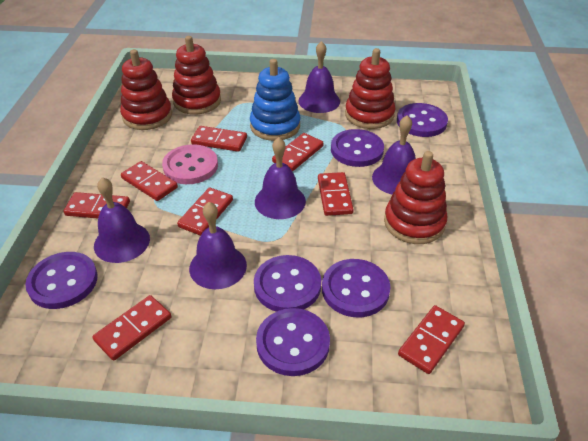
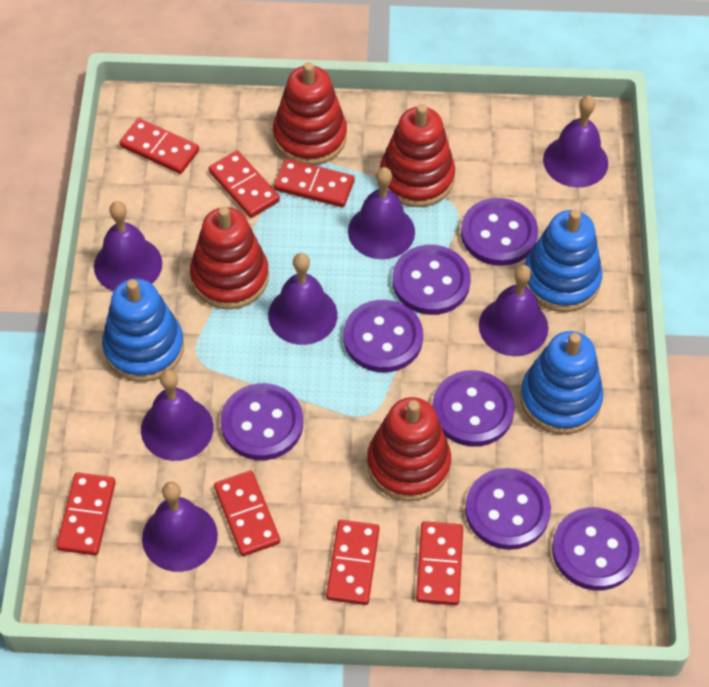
blue stacking toy: [250,59,300,141] = 1 -> [102,279,184,382] [520,331,604,434] [524,210,602,312] = 3
pink button: [162,144,218,184] = 1 -> none = 0
purple bell: [94,177,150,263] [189,202,247,289] [255,137,306,219] [298,41,340,113] [372,115,416,195] = 5 -> [94,201,162,291] [141,370,213,461] [142,482,218,572] [268,253,337,345] [348,167,415,259] [479,265,548,356] [543,95,608,188] = 7
purple button: [25,252,98,309] [254,255,321,312] [256,308,330,376] [322,259,391,317] [331,129,384,167] [397,103,448,137] = 6 -> [221,383,303,460] [343,300,423,372] [392,245,471,315] [432,370,515,447] [461,198,538,266] [465,468,551,550] [552,507,640,590] = 7
red domino: [64,192,130,218] [92,295,171,361] [121,161,178,201] [177,188,233,236] [191,126,247,152] [272,133,323,171] [318,172,354,216] [398,305,465,374] = 8 -> [56,472,116,555] [119,118,199,174] [208,151,280,218] [214,471,280,556] [274,159,355,207] [326,520,380,605] [416,521,463,605] = 7

